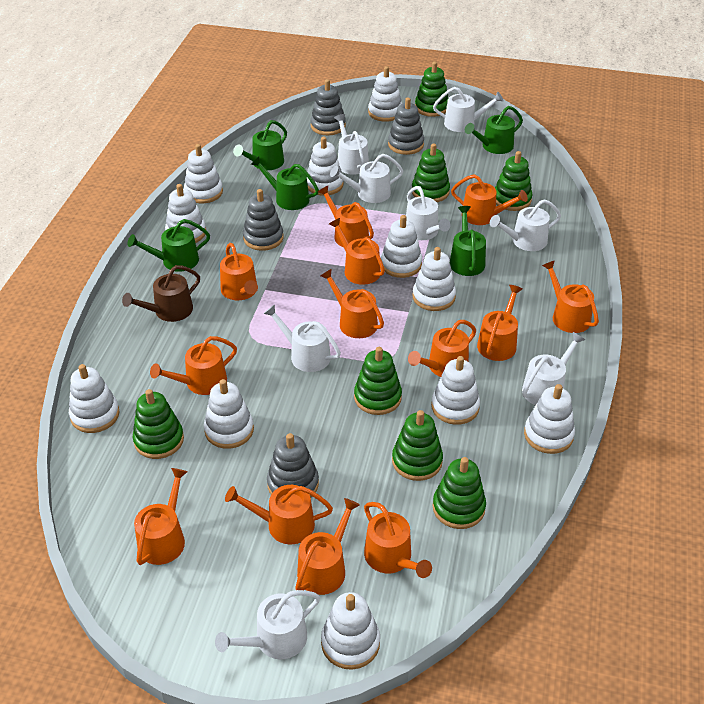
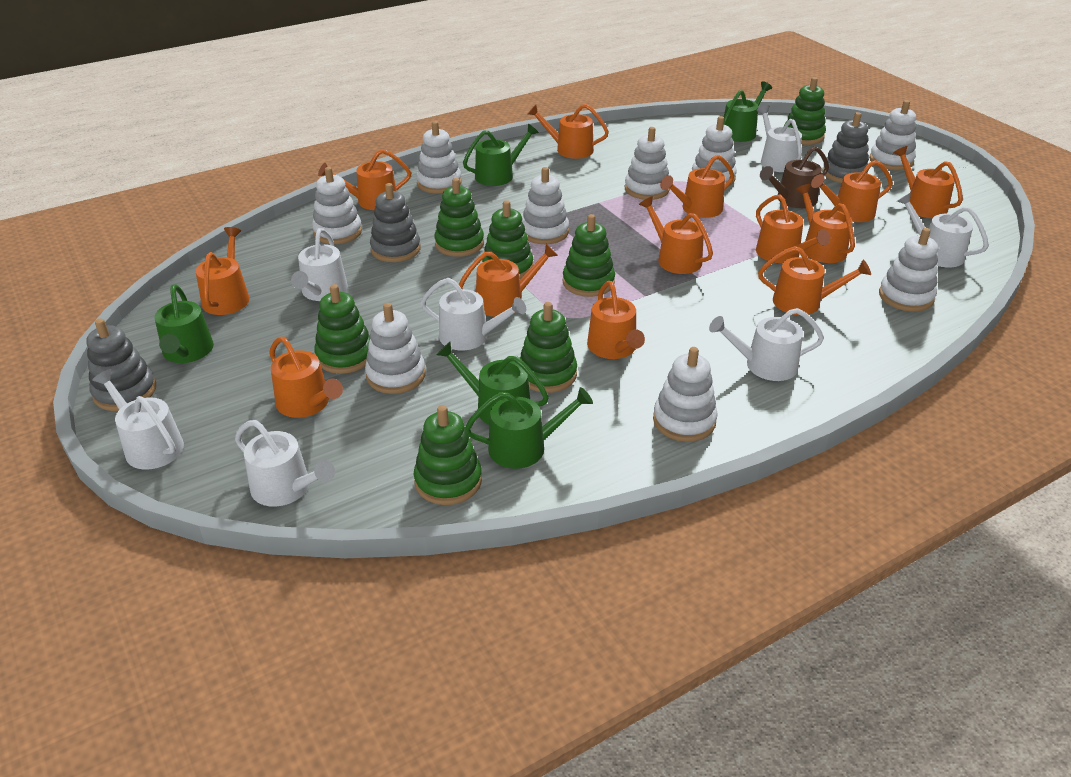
grey stacking toy: [243,189,284,251] [267,433,319,498] [310,79,346,135] [388,98,424,155] = 4 -> [86,319,156,411] [370,183,421,262] [822,112,869,183] = 3
white stacking toy: [69,364,120,433] [165,184,206,243] [184,144,223,203] [204,379,254,449] [307,137,344,196] [321,592,380,670] [368,66,402,122] [381,215,422,278] [413,247,456,311] [431,356,480,425] [524,384,575,454] = 11 -> [312,167,362,244] [365,303,426,394] [416,121,462,194] [522,167,569,244] [625,127,670,200] [653,347,718,442] [692,116,737,186] [869,100,916,170] [879,228,938,312] = 9
white watering can: [215,590,320,659] [264,304,341,372] [330,154,403,203] [334,114,369,175] [406,186,451,240] [433,87,504,132] [490,199,561,251] [522,332,585,405] = 8 -> [92,369,184,470] [235,420,335,507] [291,228,348,301] [421,278,526,350] [709,308,824,381] [757,105,802,172] [897,192,989,267] = 7

